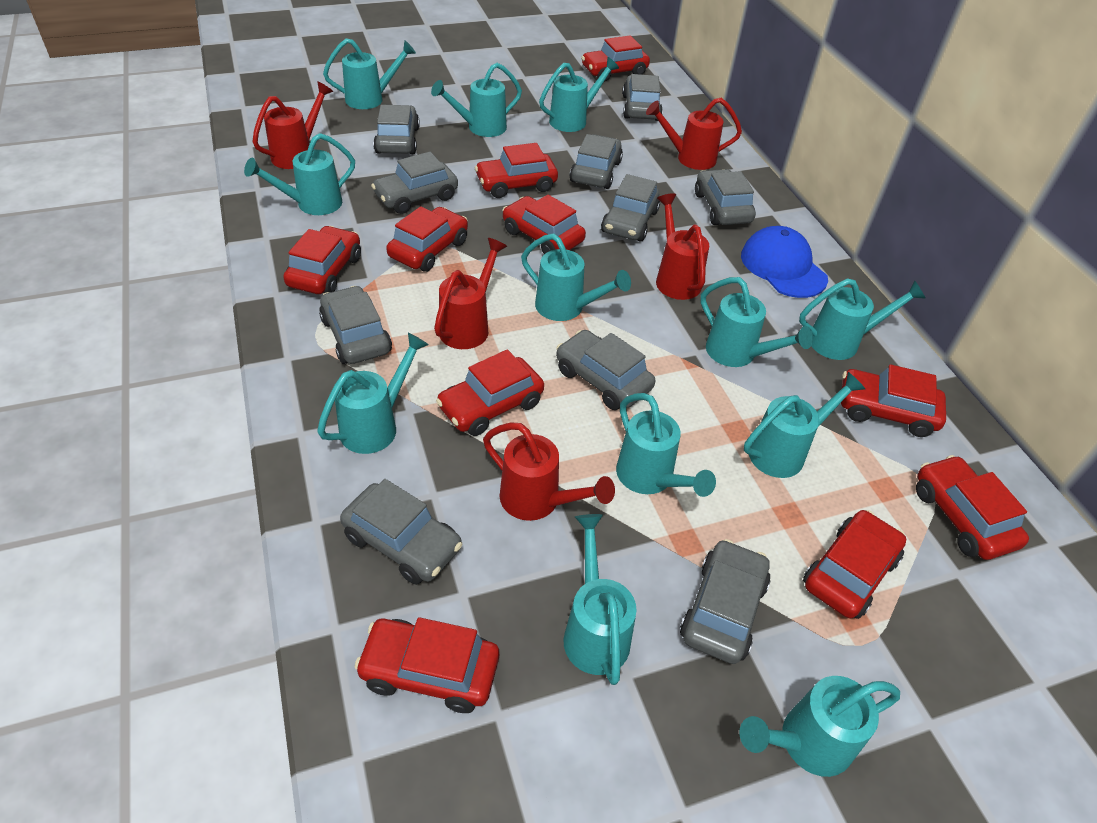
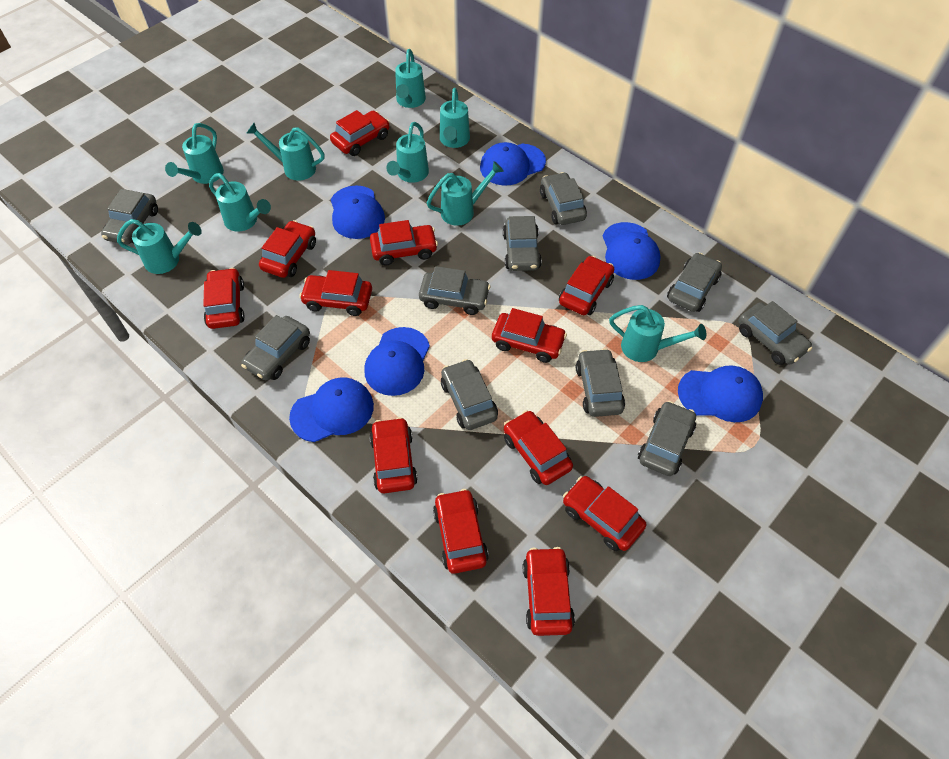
blue cap: [741,226,828,298] = 1 -> [289,377,374,442] [331,185,385,239] [364,327,430,396] [480,142,546,186] [603,222,661,280] [678,365,763,422] = 6
red car: [283,226,361,294] [354,617,499,713] [386,206,468,272] [436,349,544,436] [475,143,558,198] [503,195,586,254] [581,35,650,82] [803,510,906,619] [841,364,946,437] [916,455,1029,560] = 10 -> [203,268,245,329] [259,220,316,278] [299,270,372,316] [330,110,390,156] [369,417,418,493] [370,220,438,265] [433,489,489,574] [492,308,567,363] [504,410,573,485] [523,547,575,636] [559,256,614,315] [563,476,646,551] = 12
red watering can: [252,81,333,169] [434,238,507,349] [483,423,615,521] [646,98,742,170] [656,193,709,300] = 5 -> none = 0
turquoise watering can: [244,133,355,215] [317,333,429,454] [323,38,416,109] [431,63,522,137] [521,233,631,321] [539,57,619,132] [563,514,637,685] [616,393,716,497] [700,277,813,367] [739,676,900,777] [744,372,865,478] [799,278,926,360] = 12 -> [117,219,202,274] [165,123,224,184] [209,173,271,232] [247,123,325,181] [386,122,429,183] [395,49,426,108] [427,161,504,226] [440,88,470,148] [609,305,706,362] = 9

